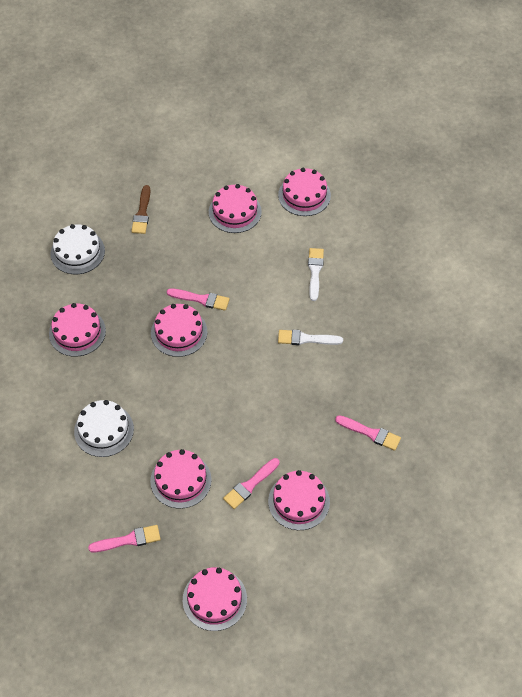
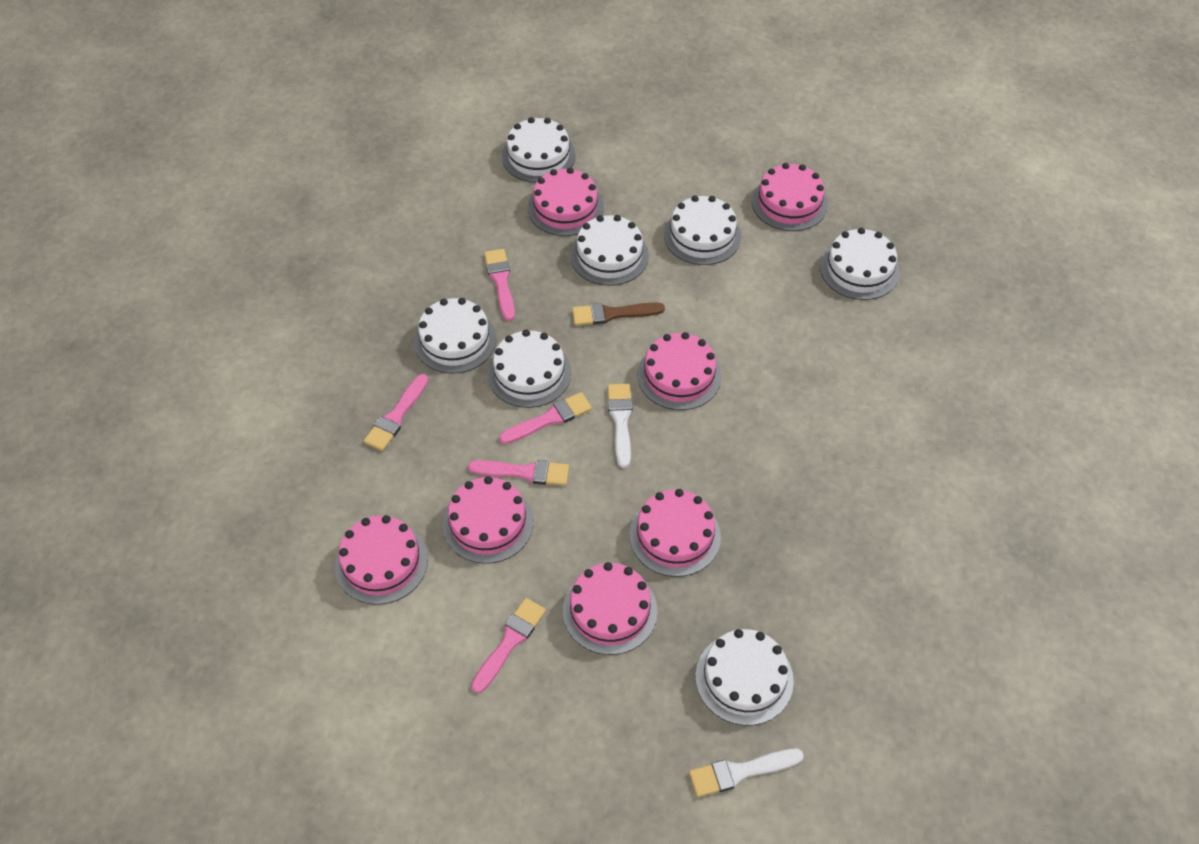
pink brush: [88,525,161,552] [167,288,230,311] [223,458,280,509] [335,415,401,451] = 4 -> [364,374,429,451] [468,460,569,486] [471,598,546,693] [484,249,515,321] [499,392,592,444] = 5
white cake: [50,224,105,274] [74,400,134,457] = 2 -> [414,298,496,374] [488,330,571,408] [502,117,575,183] [571,215,649,286] [664,196,741,265] [695,629,794,726] [820,228,900,300] = 7

